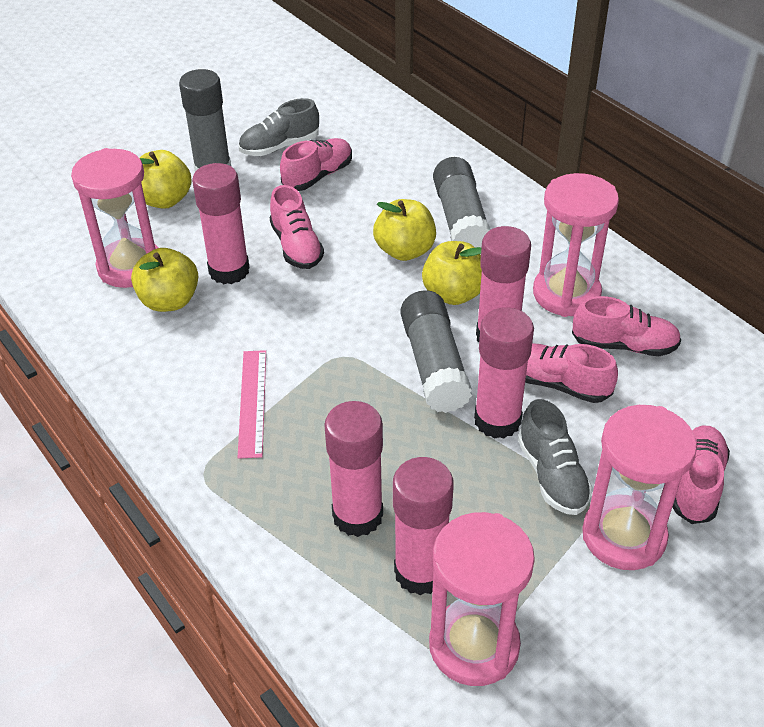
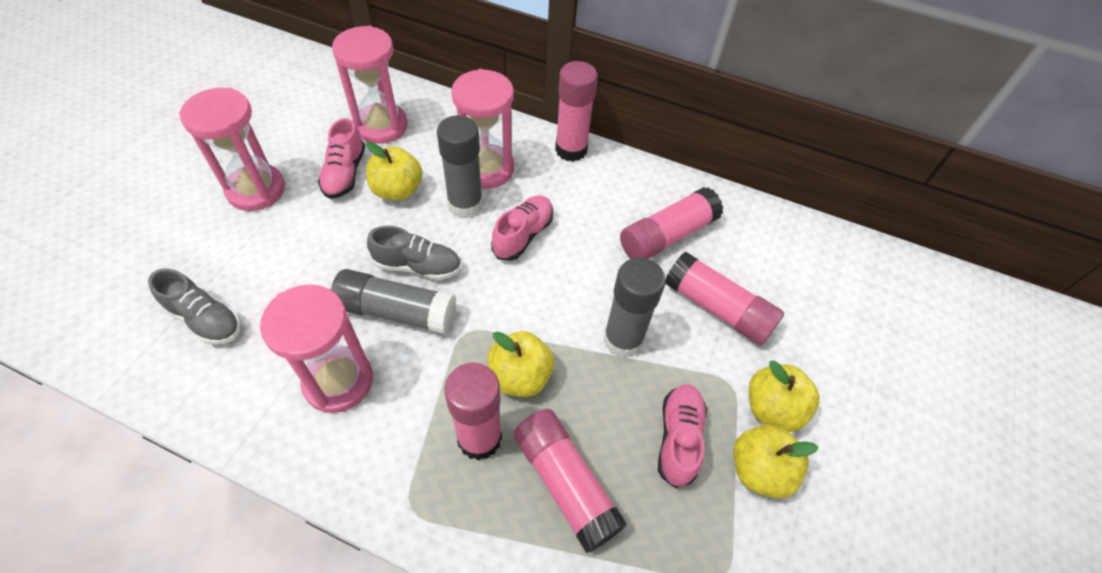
pink ruler: [237,350,266,459] = 1 -> none = 0
pink shoe: [270,185,324,269] [280,138,352,191] [525,343,618,403] [572,296,681,356] [672,425,730,524] = 5 -> [318,118,365,199] [491,195,554,261] [658,384,707,488] = 3

